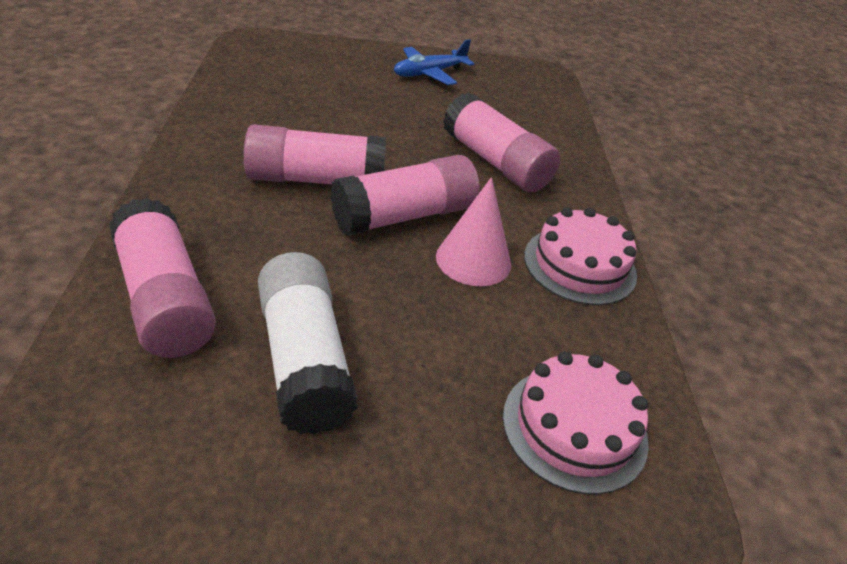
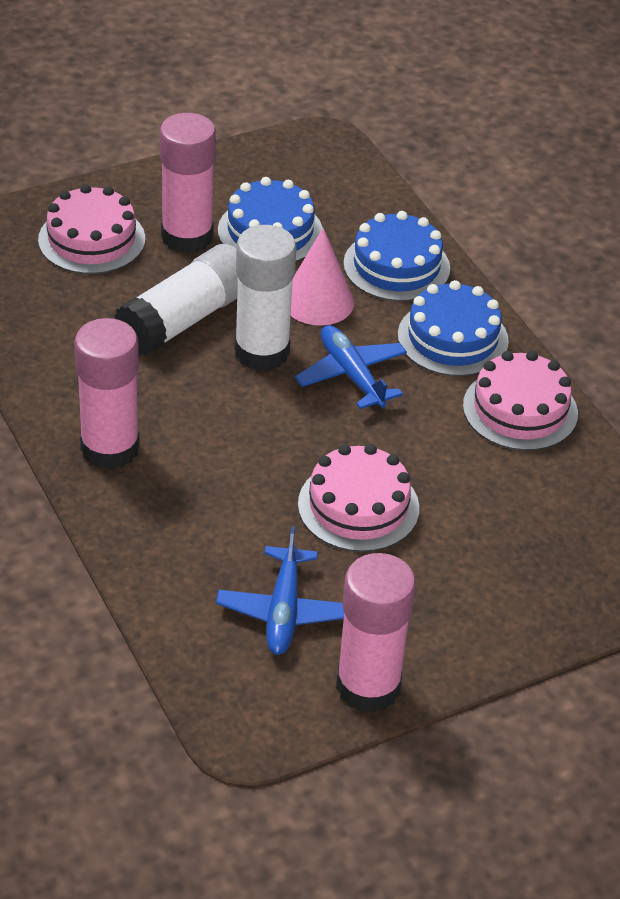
blue cake: none = 0 -> [218,177,322,262] [343,211,450,301] [398,280,509,376] = 3
blue plane: [394,39,474,85] = 1 -> [216,526,344,655] [295,325,407,409] = 2
pink cake: [503,352,649,495] [524,208,637,305] = 2 -> [38,184,145,274] [298,444,419,552] [463,351,578,451] = 3
pink glue stick: [109,198,216,358] [244,124,386,184] [331,155,479,236] [443,92,560,193] = 4 -> [74,318,140,470] [160,113,216,254] [336,553,416,713] = 3
white glue stick: [258,252,358,434] = 1 -> [114,244,238,356] [234,225,296,371] = 2

